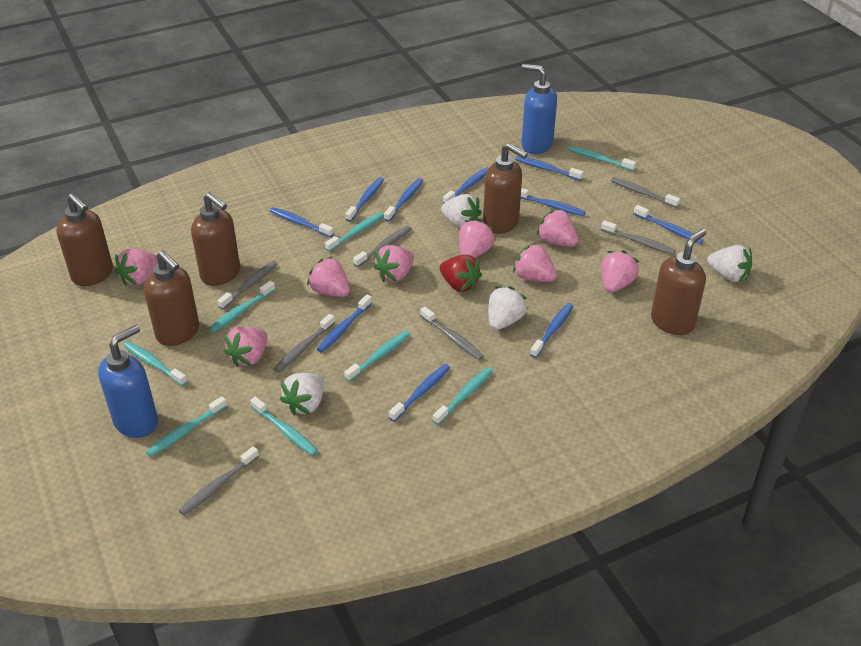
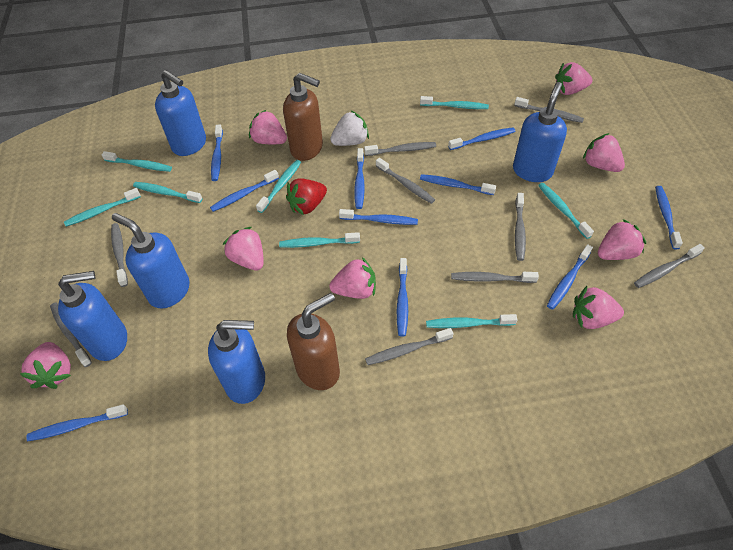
blue soap dispenser: [98,325,158,438] [522,64,557,154] = 2 -> [58,271,127,361] [112,213,190,309] [155,70,206,156] [208,320,265,404] [513,82,567,182] = 5
brown soap dispenser: [56,193,113,286] [144,251,199,346] [191,192,240,286] [483,143,528,234] [651,229,707,335] = 5 -> [283,73,323,161] [287,293,340,390] = 2
grey toothbrush: [179,446,259,515] [217,261,277,309] [274,314,335,372] [353,226,412,267] [420,307,484,360] [601,220,676,255] [611,177,680,208] = 7 -> [50,302,92,367] [111,223,128,287] [364,142,436,156] [365,328,454,365] [376,158,435,204] [451,272,539,283] [514,97,584,123] [515,193,526,261] [634,244,705,288] = 9
white strawberry: [280,373,324,416] [441,194,482,228] [488,286,528,330] [707,245,752,282] = 4 -> [330,111,369,146] = 1

